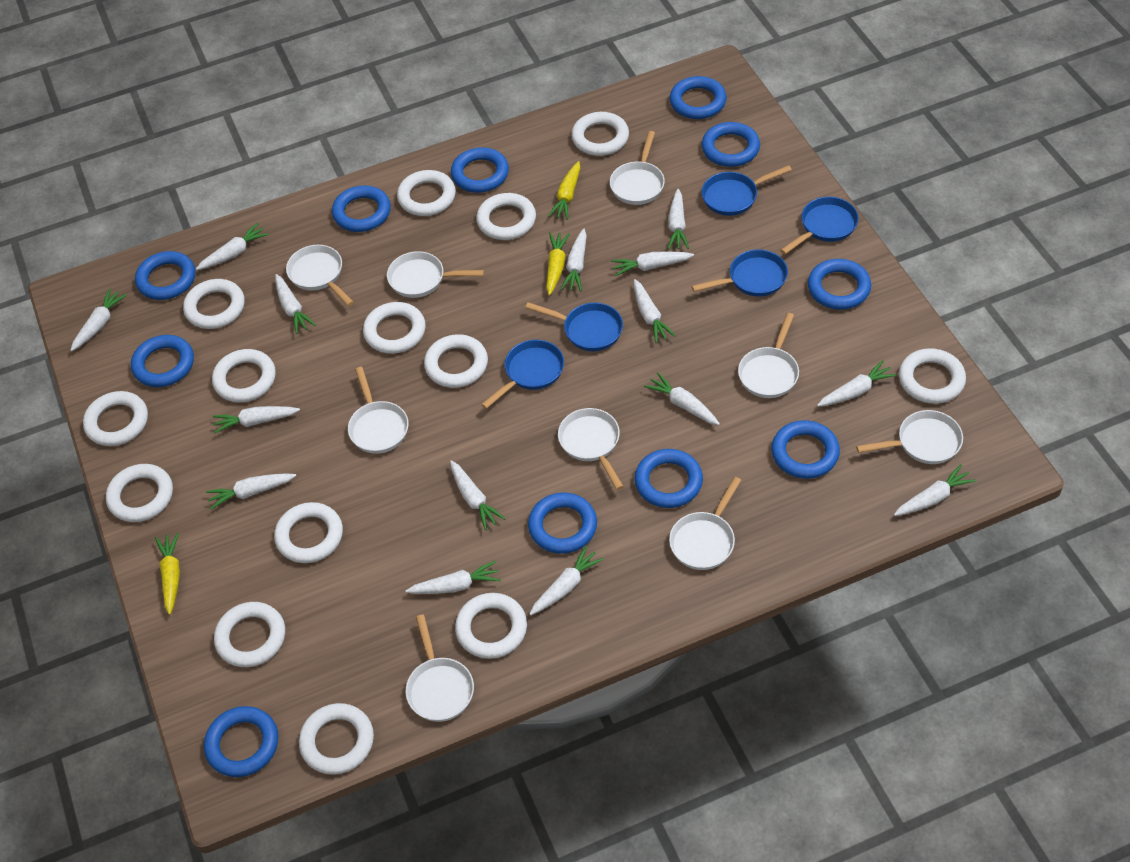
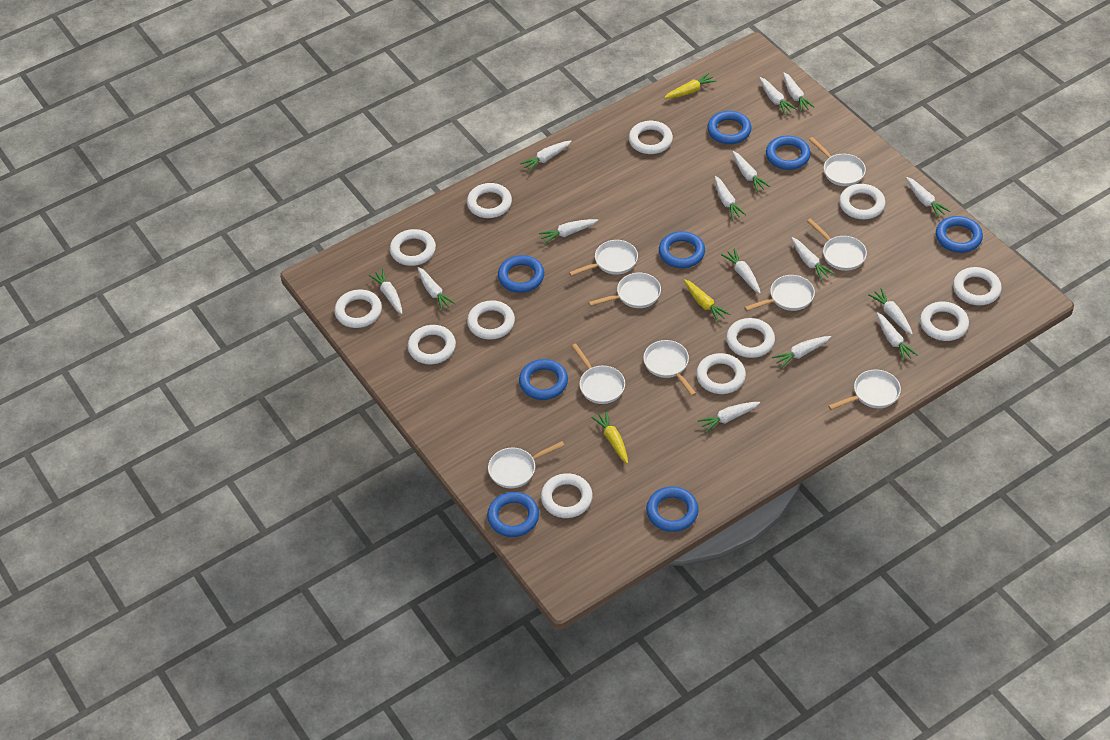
blue pan: [481,340,564,409] [525,302,623,351] [691,249,788,297] [701,165,792,216] [780,197,859,254] = 5 -> none = 0
blue ring: [131,335,194,387] [135,251,195,300] [204,706,278,777] [332,185,391,232] [451,147,509,193] [528,493,597,554] [635,449,703,508] [670,76,727,119] [702,122,760,167] [771,420,840,479] [808,259,871,310] = 11 -> [487,492,539,537] [498,255,544,293] [519,359,568,400] [646,486,699,532] [659,231,705,268] [707,111,751,144] [766,136,811,170] [936,216,983,253] = 8
white ring: [83,391,148,446] [106,464,173,522] [183,279,245,329] [212,349,276,402] [214,602,285,667] [274,502,343,563] [299,703,374,774] [363,302,426,354] [397,170,456,216] [424,334,488,388] [455,593,527,659] [476,193,536,240] [571,112,629,156] [899,348,966,404] = 14 -> [334,290,382,328] [390,229,436,266] [408,325,456,364] [467,183,512,218] [467,300,515,339] [541,473,593,518] [629,121,673,154] [696,353,746,394] [726,318,775,358] [839,184,885,219] [920,302,969,341] [953,267,1002,306] = 12

